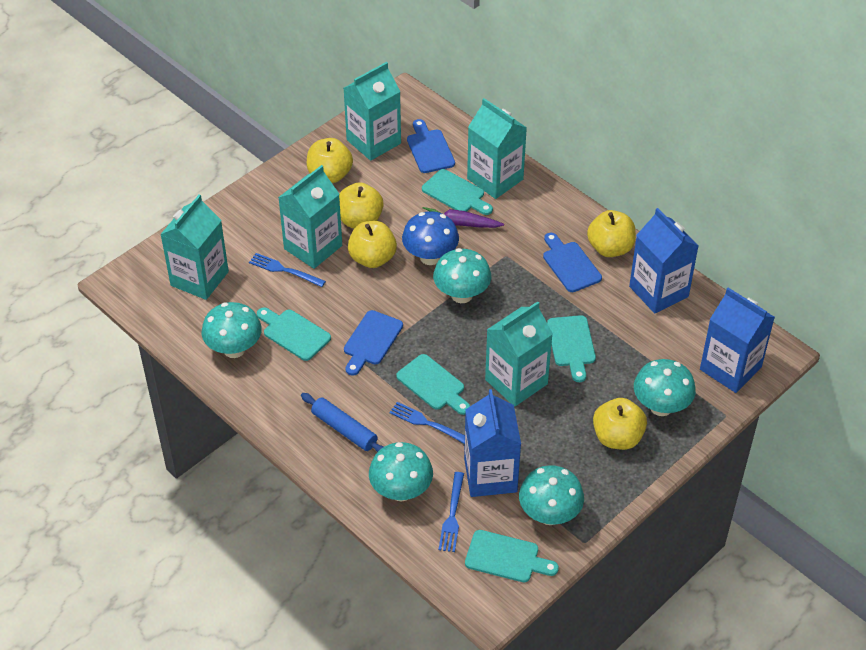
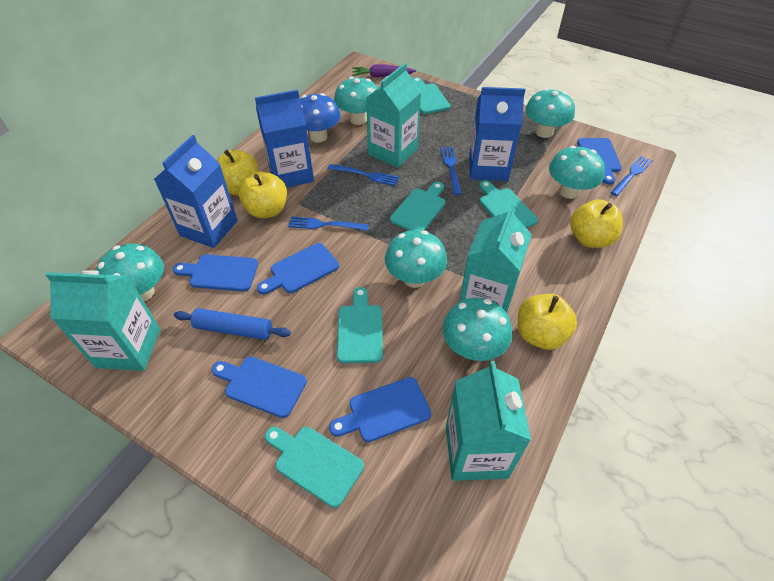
blue cutting board: [344,310,403,376] [407,119,455,173] [543,233,602,292] = 3 -> [173,254,258,292] [212,357,307,418] [257,243,339,295] [329,377,431,442] [577,138,622,185] = 5
blue fork: [249,253,326,287] [389,402,465,444] [439,472,464,552] = 3 -> [288,216,368,231] [327,164,399,186] [441,147,462,195] [610,156,652,196] = 4
turquoise carton: [160,195,229,300] [278,165,342,269] [344,62,401,161] [467,98,527,199] [485,301,553,407] = 5 -> [45,270,161,371] [366,63,421,168] [446,361,531,481] [459,205,532,313] = 4
turquoise mushroom: [202,302,262,358] [369,442,433,502] [433,248,491,303] [519,465,584,525] [634,359,696,416] = 5 -> [96,243,164,301] [334,77,378,125] [385,230,447,288] [443,298,512,361] [525,88,575,138] [549,146,605,199] = 6
yellow apple: [307,138,353,183] [339,182,384,228] [348,221,397,268] [587,210,636,257] [593,398,647,450] = 5 -> [217,150,259,195] [239,171,287,218] [518,294,577,350] [570,199,623,248] = 4

